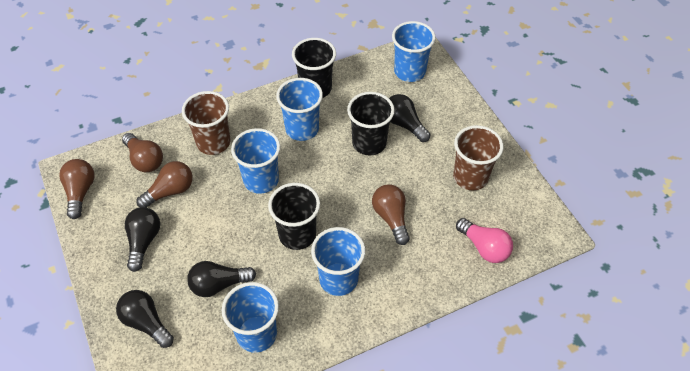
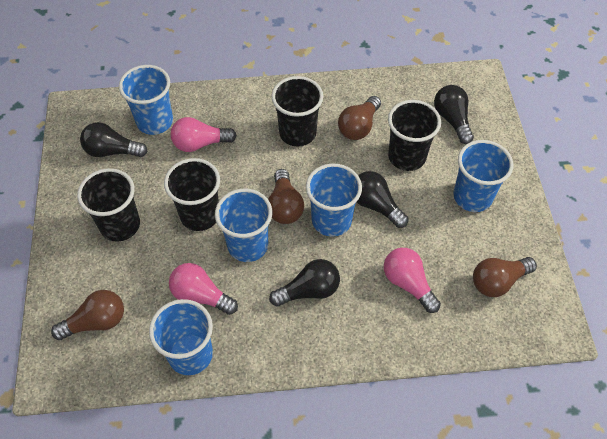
black cup: [268,183,320,250] [292,38,336,98] [347,92,395,155] = 3 -> [77,168,140,242] [164,158,220,231] [271,76,323,146] [388,100,441,171] = 4
brown cup: [182,91,230,155] [453,125,504,191] = 2 -> none = 0
pink light bulb: [456,218,513,263] = 1 -> [169,263,238,315] [171,117,237,152] [384,248,441,313] = 3

